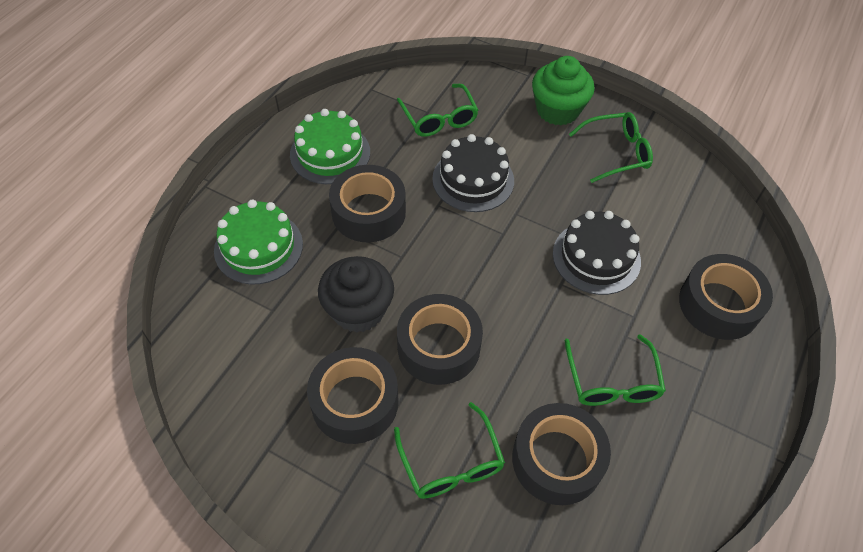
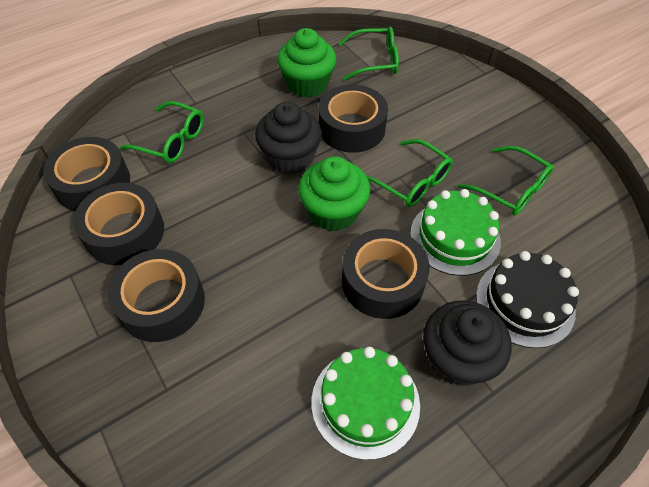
black cake: [432,134,514,212] [553,211,641,295] = 2 -> [476,251,579,348] = 1
black cupcake: [318,256,394,333] = 1 -> [255,102,322,175] [423,300,512,386] = 2
green cupcake: [532,56,595,125] = 1 -> [277,28,337,98] [298,156,371,231] = 2

